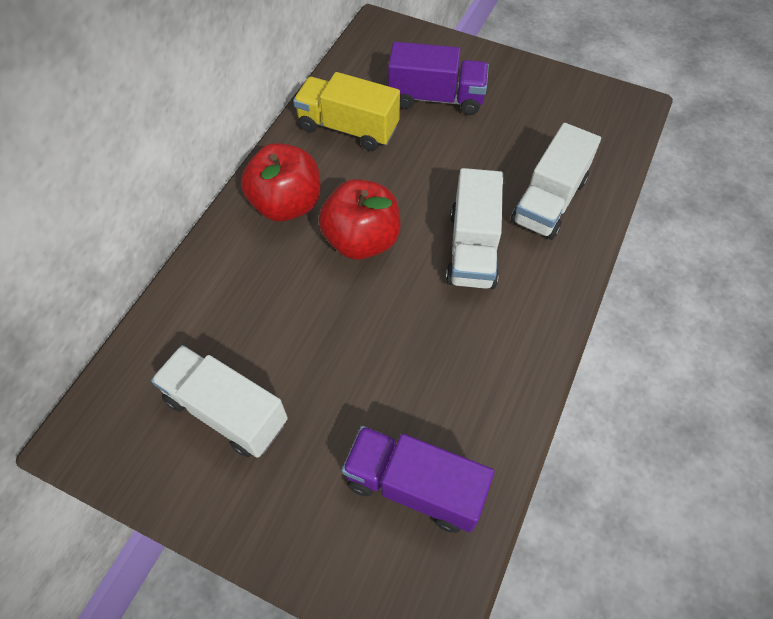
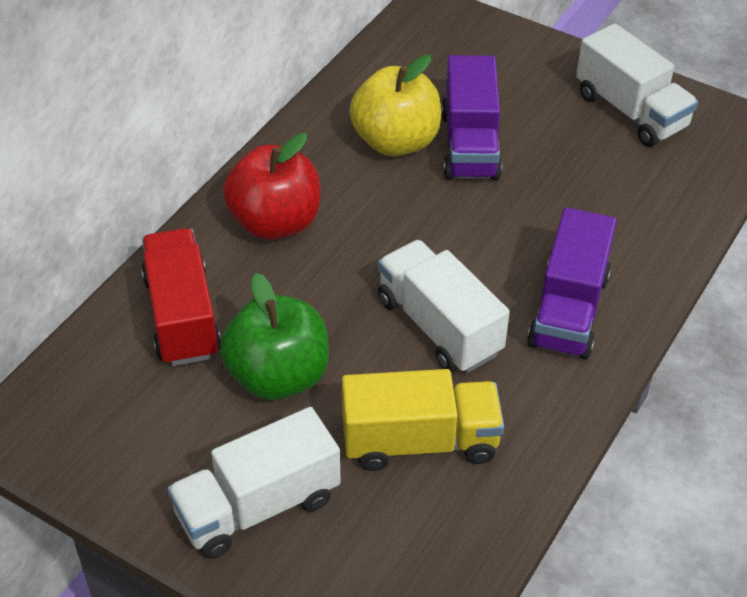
green apple: none = 0 -> [220,273,329,400] = 1
red apple: [241,143,321,222] [318,179,401,260] = 2 -> [223,133,320,240] = 1
red truck: none = 0 -> [141,228,221,366] = 1
yellow apple: none = 0 -> [350,55,441,156] = 1

